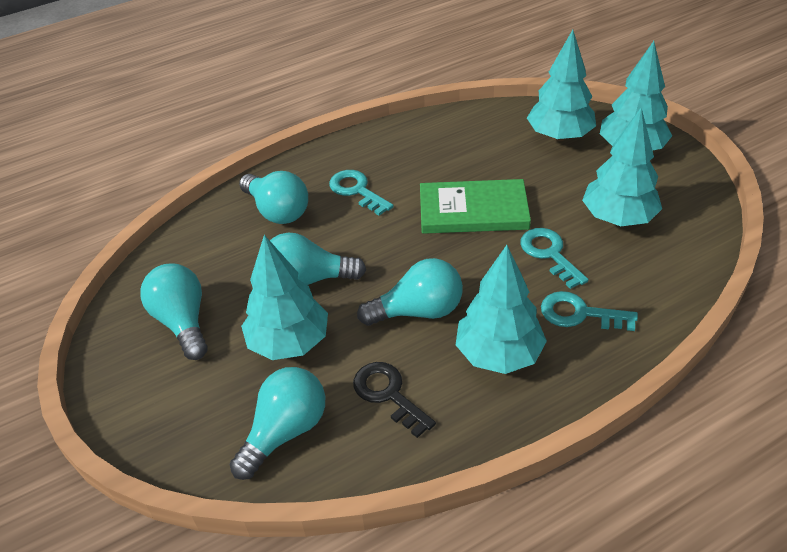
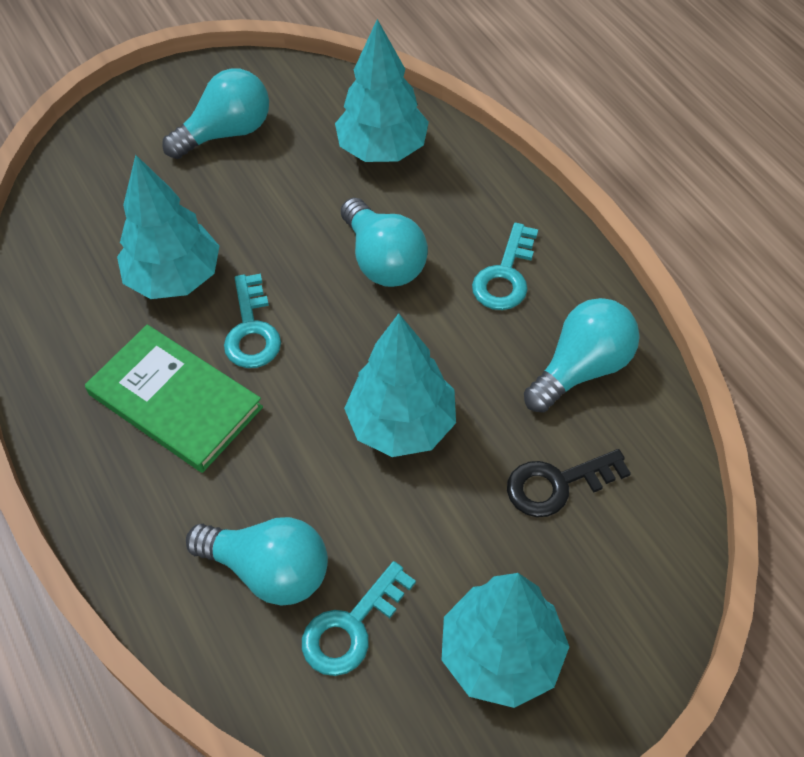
turquoise light bulb: [140,264,208,360] [230,367,325,480] [239,171,308,224] [270,233,366,285] [357,258,463,326] = 5 -> [162,68,269,159] [186,517,328,606] [341,198,428,287] [524,298,640,413] = 4
turquoise tree: [241,235,328,360] [456,245,547,374] [527,30,596,141] [582,107,662,226] [600,41,672,151] = 5 -> [117,155,219,299] [335,19,429,162] [344,313,456,457] [441,573,569,708] = 4

